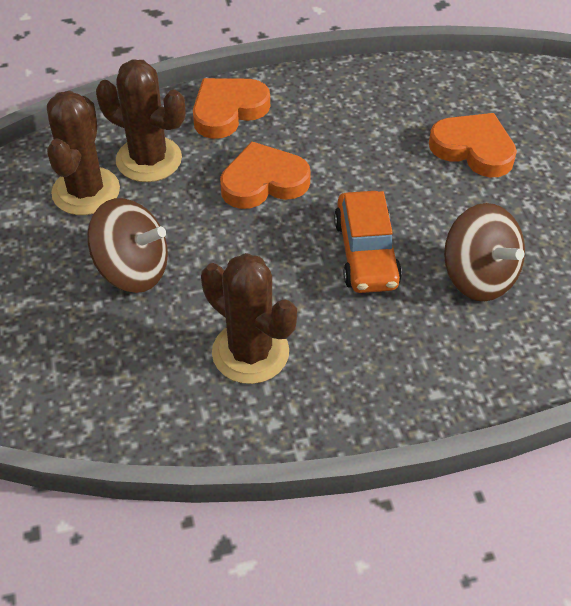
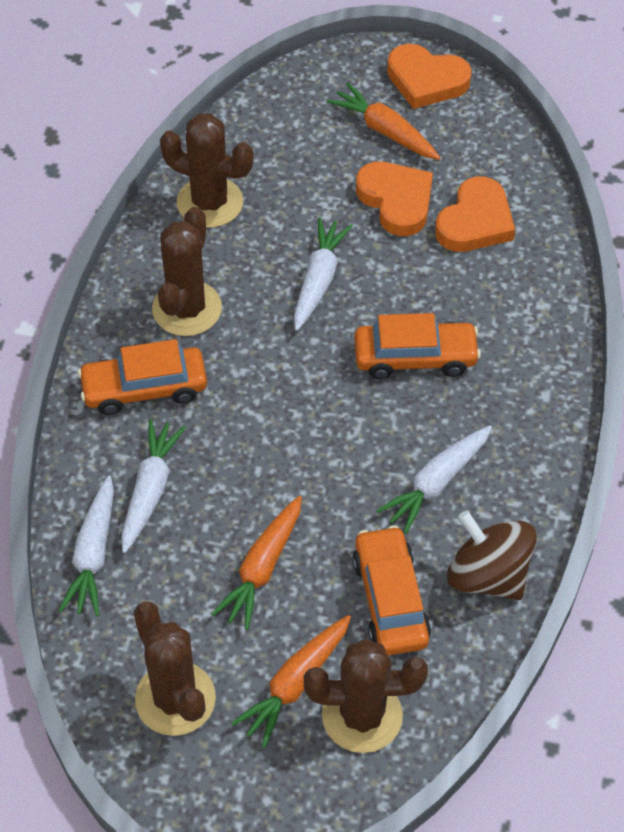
brown cactus: [47,91,120,215] [96,59,186,182] [201,253,297,384] = 3 -> [134,601,216,736] [152,207,222,336] [160,113,254,228] [304,638,428,753] = 4
brown spinning top: [87,198,168,293] [444,203,525,301] = 2 -> [447,511,537,600] = 1
orange car: [334,191,402,293] = 1 -> [78,339,207,415] [352,525,431,656] [354,313,481,379] = 3
orange carrot: none = 0 -> [212,496,302,630] [232,615,351,748] [327,83,440,160] = 3
white carrot: none = 0 -> [59,475,114,616] [121,419,186,553] [294,217,353,331] [376,426,492,534] = 4

